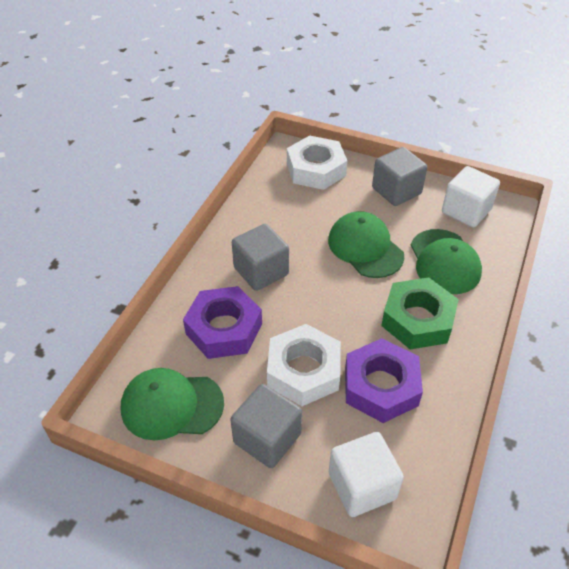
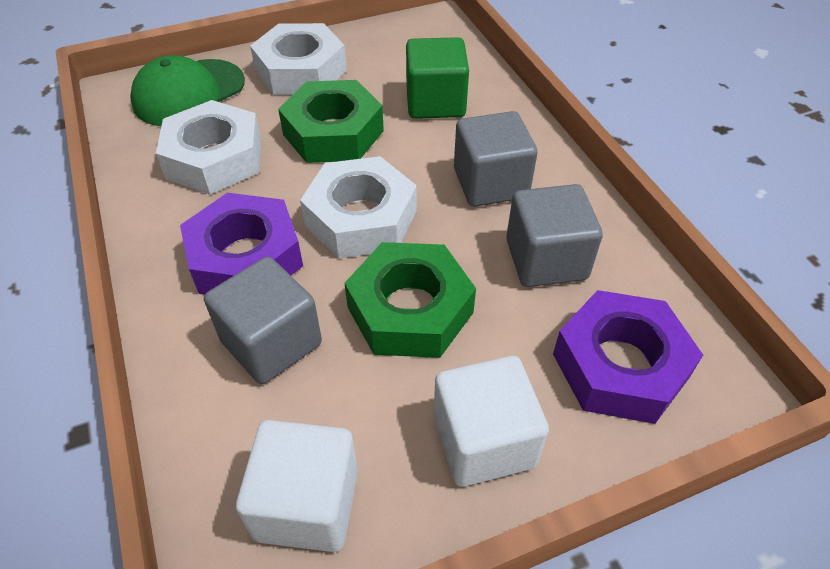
green cap: [121,368,224,440] [328,211,404,278] [411,229,482,294] = 3 -> [130,55,245,126] = 1
green cube: none = 0 -> [406,37,469,119] = 1
green nut: [381,277,459,350] = 1 -> [278,80,384,163] [344,242,476,358] = 2
white nut: [267,324,341,406] [287,135,347,190] = 2 -> [156,100,261,194] [250,23,347,95] [300,156,417,258] = 3

